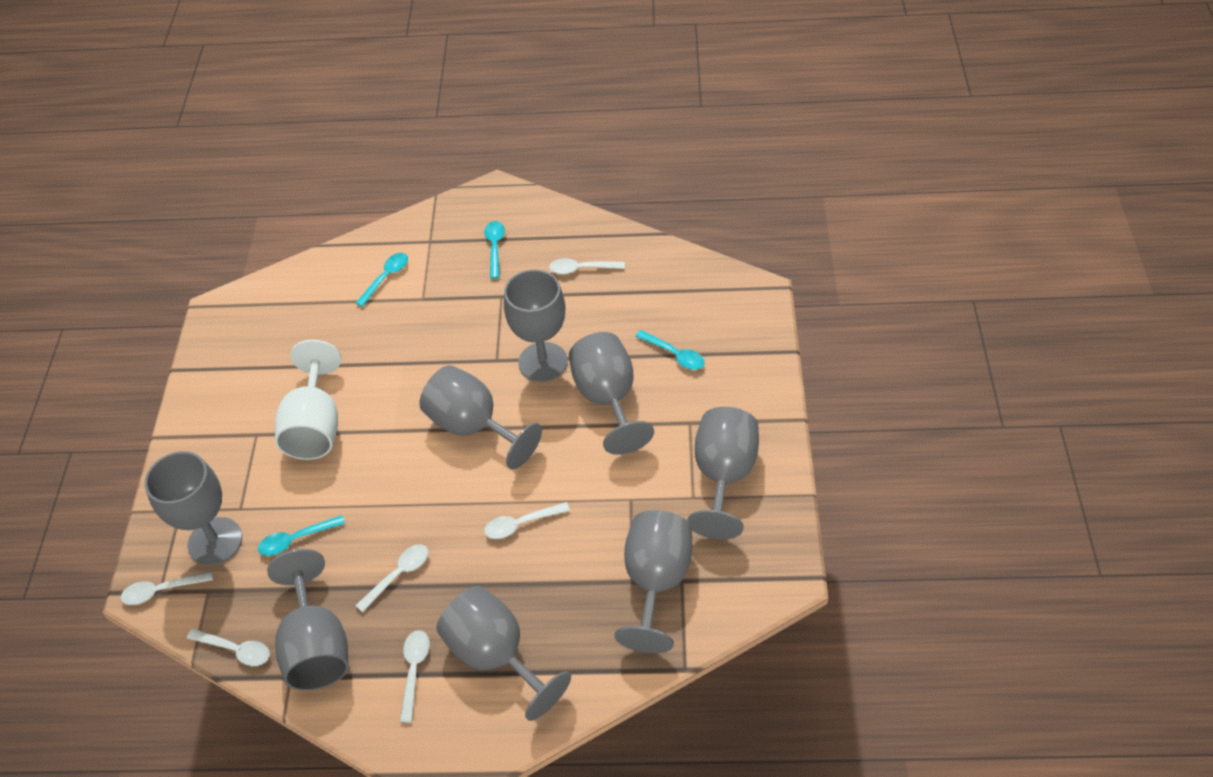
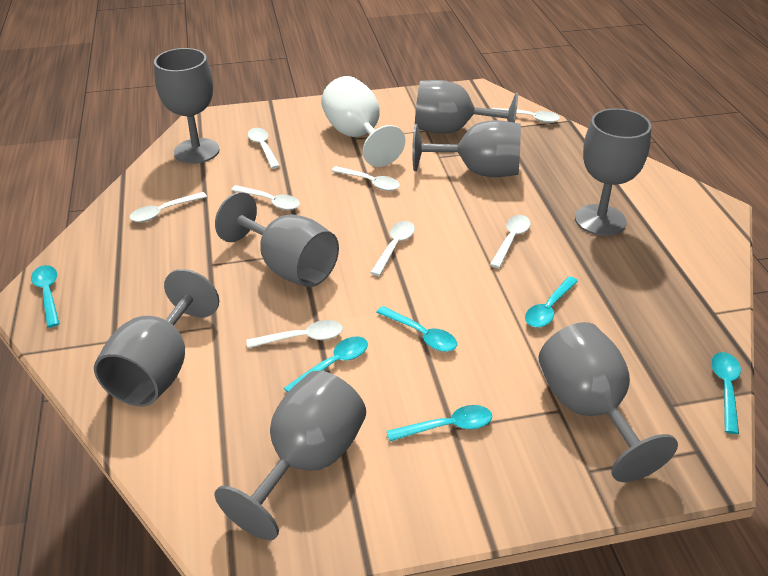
turquoise spoon: [258,515,345,556] [356,253,408,307] [484,221,505,279] [636,330,705,370] = 4 -> [31,265,59,328] [284,337,368,393] [376,306,457,352] [387,405,492,441] [525,276,578,327] [711,352,741,434] = 6
white spoon: [121,571,213,605] [187,629,270,666] [355,544,428,613] [400,630,430,723] [484,502,570,539] [549,258,625,274] = 6 -> [130,192,207,222] [231,185,300,210] [247,320,343,348] [248,128,280,169] [332,166,400,191] [370,221,415,276] [490,215,531,268] [492,108,560,123] = 8

